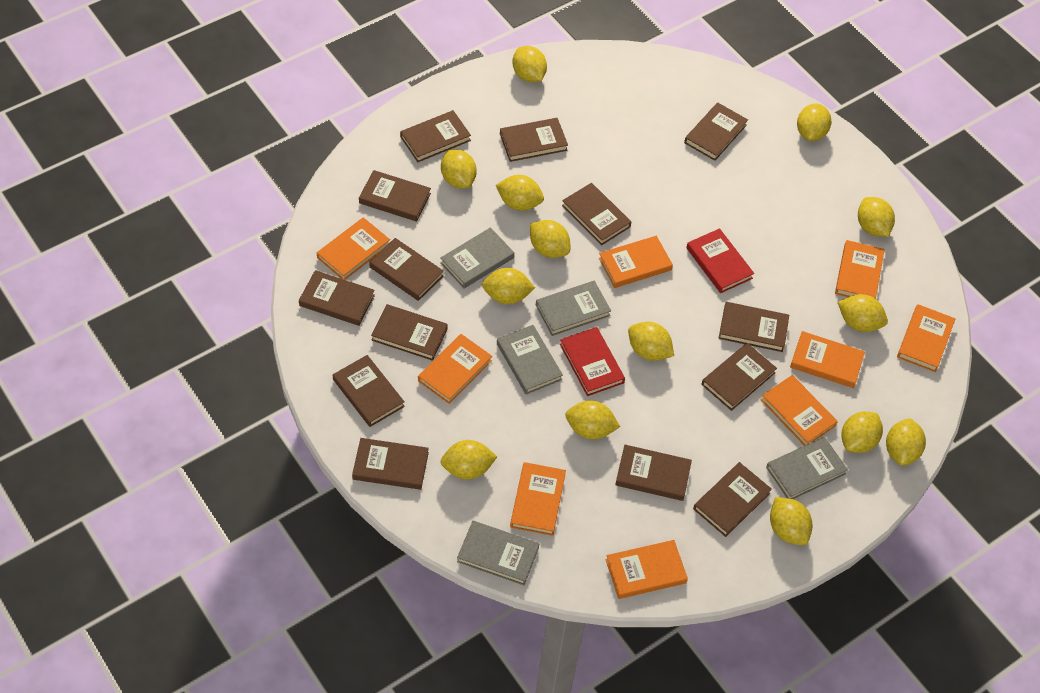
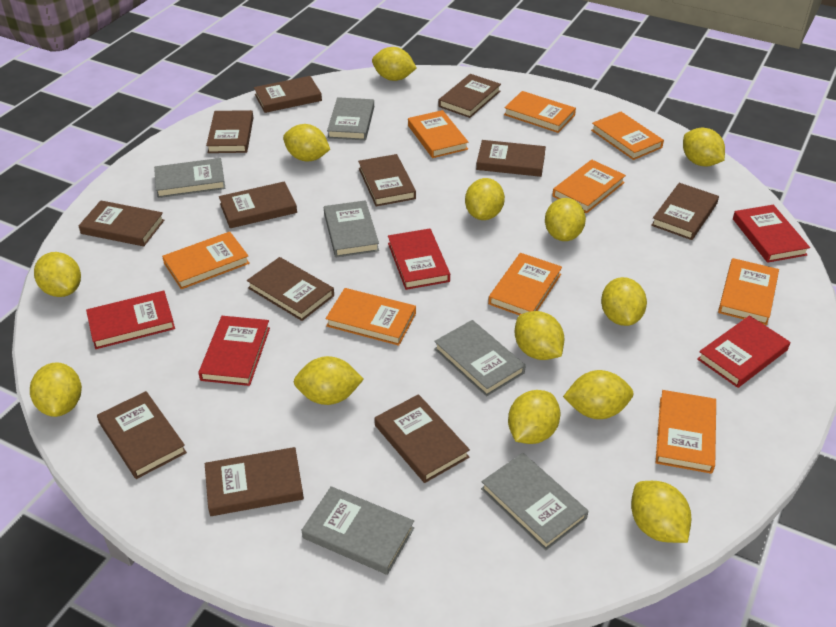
brown book: [299,270,375,326] [333,355,405,427] [352,438,429,490] [359,170,431,222] [369,238,444,301] [371,304,447,361] [400,110,471,162] [500,118,568,162] [562,183,631,246] [615,445,692,501] [684,102,748,161] [693,462,772,537] [701,343,777,411] [719,302,789,352] = 14 -> [79,201,164,246] [97,391,187,479] [205,447,304,516] [206,110,253,153] [219,181,297,228] [247,257,334,321] [254,76,322,113] [358,154,416,206] [375,394,470,483] [439,74,501,118] [476,140,546,177] [651,183,719,240] = 12
grey book: [440,227,514,288] [457,521,539,585] [497,325,563,394] [536,281,611,336] [766,437,848,499] = 5 -> [154,158,226,198] [302,486,414,575] [324,200,379,257] [327,97,374,140] [434,320,526,396] [481,453,588,550] = 6
red book: [560,327,625,396] [686,228,754,293] = 2 -> [86,291,175,349] [198,316,270,386] [388,228,450,290] [697,315,790,388] [733,205,810,263] = 5
yellow lemon: [440,440,497,479] [441,150,477,188] [482,268,535,304] [496,175,544,211] [512,46,547,82] [530,220,570,258] [565,401,620,439] [628,322,674,361] [770,497,813,545] [797,104,832,141] [838,294,888,332] [841,411,883,453] [858,197,895,237] [886,418,926,466] = 14 -> [30,362,82,417] [34,252,81,297] [283,124,330,161] [294,356,364,405] [372,47,417,81] [465,178,505,220] [508,390,560,444] [515,311,565,360] [545,198,586,241] [563,370,633,419] [601,277,647,326] [631,481,691,543] [683,128,725,166] = 13

